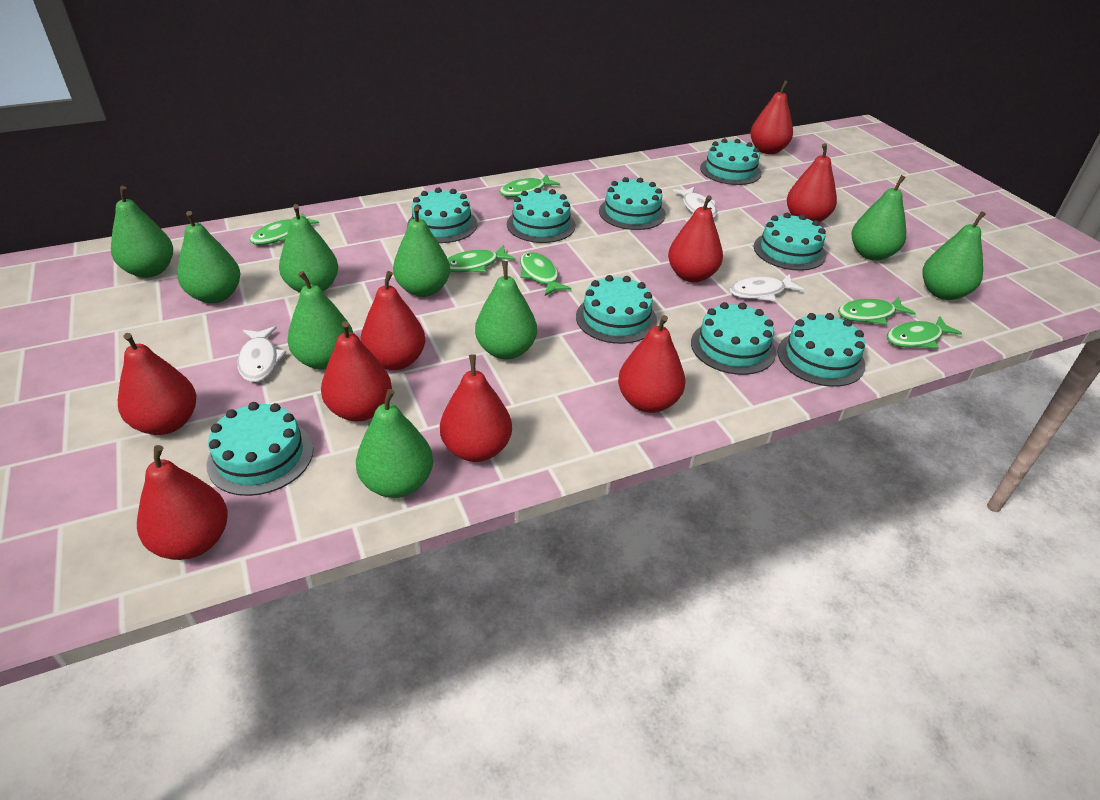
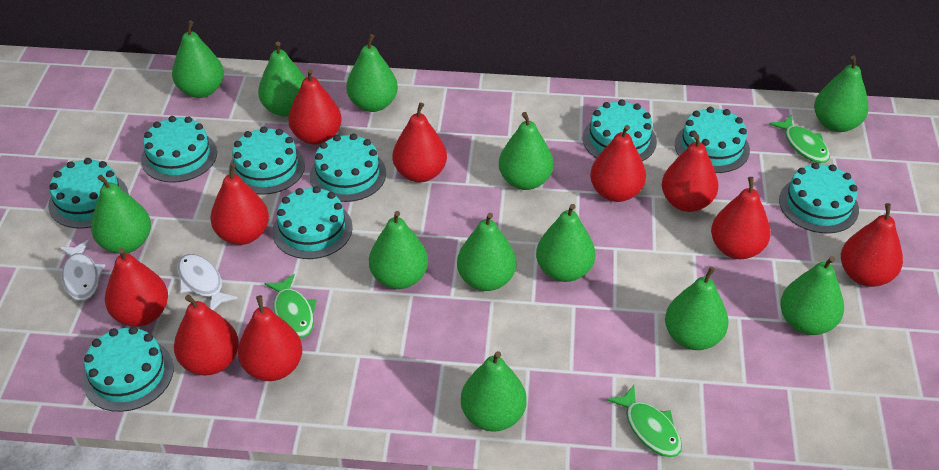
green fish: [249,212,319,245] [447,245,516,272] [499,174,560,197] [520,252,571,296] [838,296,916,325] [887,316,962,349] = 6 -> [264,274,317,338] [607,385,682,457] [769,115,830,163] = 3
green pear: [111,186,173,278] [177,211,240,303] [279,204,338,293] [287,271,353,370] [356,389,433,498] [393,207,450,297] [475,261,537,359] [852,175,906,261] [922,211,986,300] = 9 -> [91,175,151,254] [172,21,224,98] [258,42,305,117] [346,34,398,112] [369,211,428,289] [457,213,516,291] [461,351,527,432] [499,112,554,190] [536,204,595,282] [665,266,729,350] [780,256,844,335] [814,55,869,132] = 12
red pear: [118,333,197,435] [137,445,228,560] [321,321,392,422] [361,271,425,370] [440,354,512,462] [618,315,685,413] [668,195,723,282] [750,81,793,154] [787,143,837,222] = 9 -> [105,248,168,327] [174,295,239,375] [210,163,269,245] [238,295,303,381] [288,69,342,145] [393,102,447,182] [590,125,646,202] [662,134,718,212] [711,177,771,259] [841,203,903,287] = 10
white fish: [237,326,286,382] [673,187,717,218] [729,274,804,301] = 3 -> [58,240,105,301] [177,254,238,310] = 2

